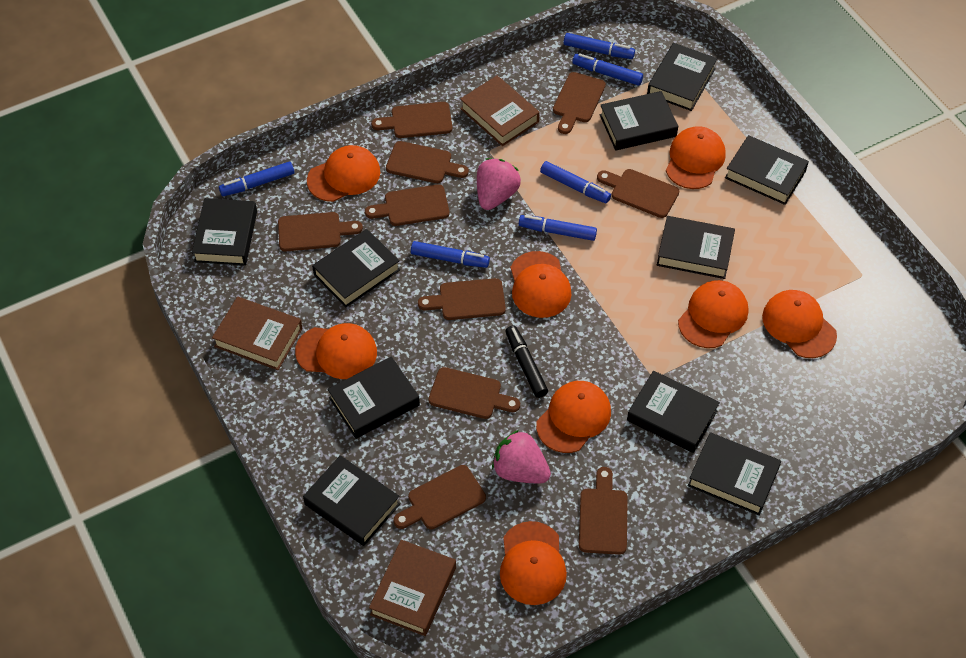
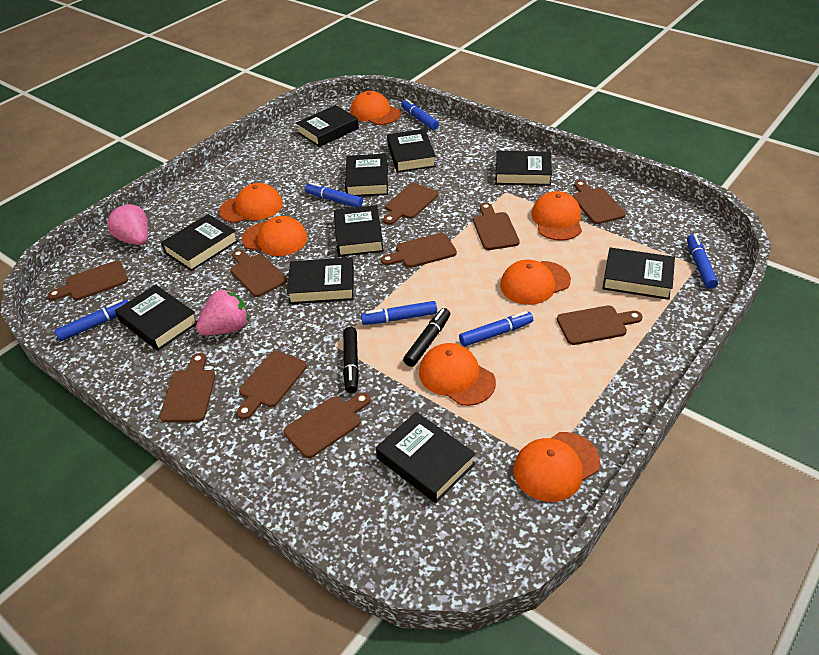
black marker: [505,326,548,398] = 1 -> [343,327,359,393] [403,308,450,367] = 2
brown book: [212,297,303,370] [369,540,456,636] [460,76,540,146] = 3 -> none = 0
orange cap: [295,323,377,379] [307,145,380,202] [500,521,567,605] [511,251,571,318] [536,381,611,453] [666,126,726,189] [678,280,748,348] [762,290,837,358] = 8 -> [219,183,283,223] [242,216,307,256] [350,91,401,125] [419,343,496,406] [500,259,571,305] [513,432,600,502] [531,191,582,241] = 7

